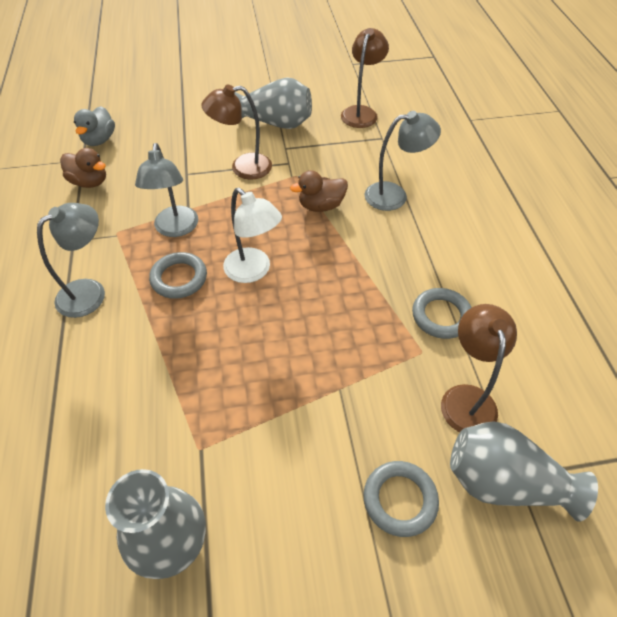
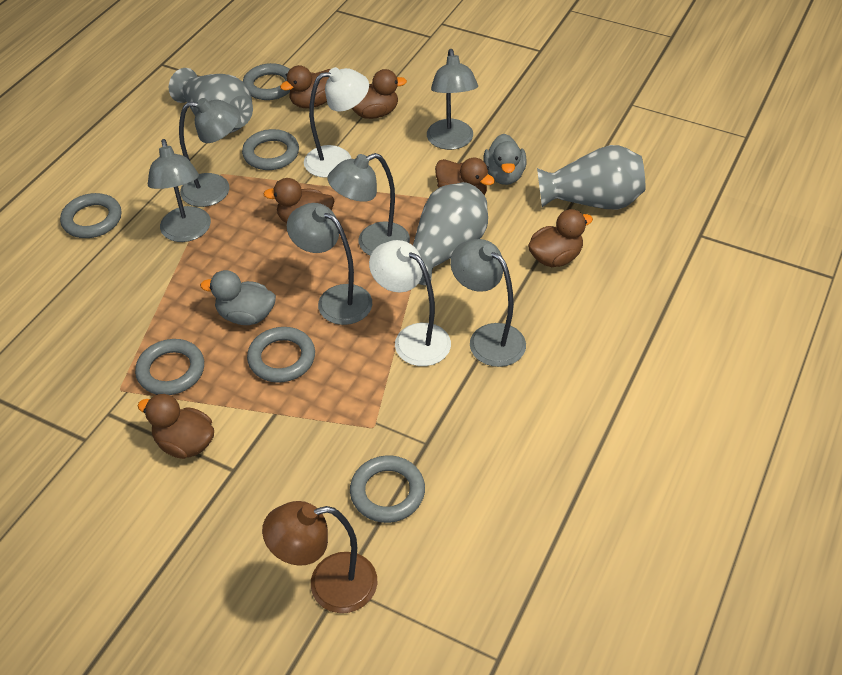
brown duck: [60,148,106,188] [290,170,348,212] = 2 -> [138,394,214,459] [263,178,334,223] [280,65,331,108] [351,69,407,119] [435,158,495,195] [528,209,593,267] = 6
brown lamp: [201,85,272,180] [341,28,389,128] [441,304,517,433] = 3 -> [262,501,377,613] = 1
grey duck: [74,106,115,146] = 1 -> [200,270,276,325] [484,134,527,185] = 2
grey lamp: [37,203,105,318] [135,143,198,237] [365,111,441,211] = 3 -> [148,139,211,242] [179,98,240,207] [287,203,372,325] [327,153,410,256] [427,49,478,150] [450,239,526,367] = 6
grey ring: [149,252,207,299] [363,461,439,537] [412,288,472,339] = 3 -> [60,193,121,238] [135,339,204,395] [242,129,299,170] [243,63,290,100] [247,327,315,383] [350,456,425,523] = 6
white lamp: [223,188,282,283] = 1 -> [304,67,369,178] [369,240,451,366] = 2

